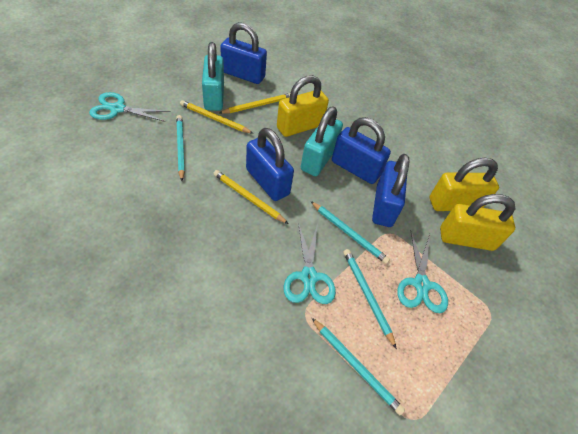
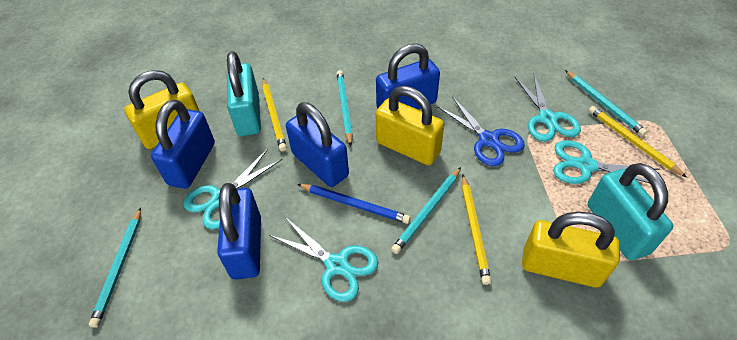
blue pencil: none = 0 -> [297,184,411,224] = 1
blue scissors: none = 0 -> [437,96,525,166] = 1
turquoise scissors: [89,92,170,122] [284,223,336,304] [397,232,448,313] = 3 -> [184,150,282,229] [269,217,378,302] [515,74,581,142] [554,140,660,184] = 4

